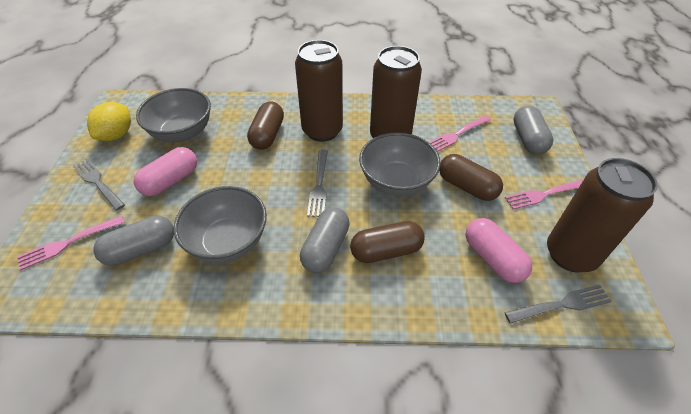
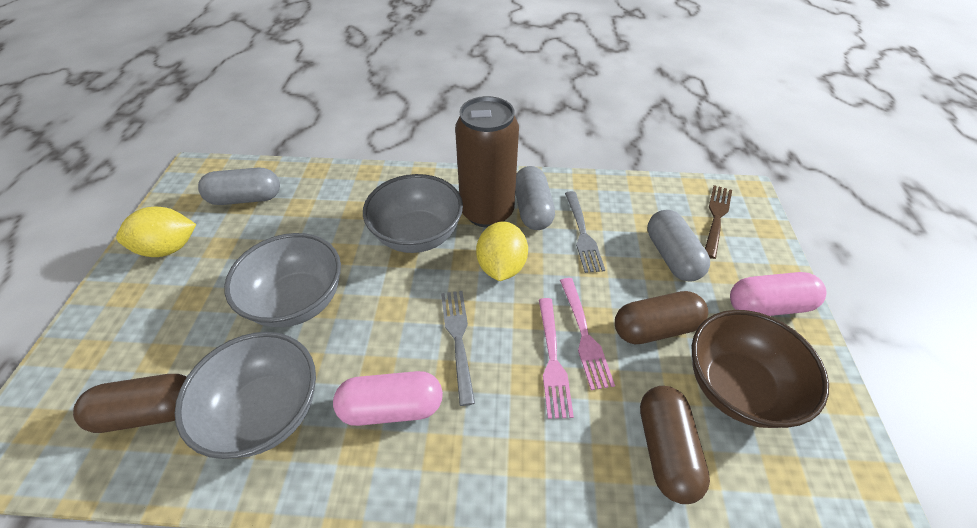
brown bowl: none = 0 -> [692,310,829,428] = 1
brown can: [295,40,343,142] [370,46,422,138] [547,158,658,272] = 3 -> [455,96,519,227] = 1
brown fork: none = 0 -> [705,185,732,259] = 1
grey fork: [73,159,125,211] [307,150,328,217] [505,284,612,324] = 3 -> [441,291,475,406] [565,191,605,273] = 2
pink fork: [17,216,125,271] [429,116,491,152] [504,180,583,209] = 3 -> [539,298,574,419] [560,278,615,390] = 2
yellow lemon: [87,102,131,141] = 1 -> [116,207,197,257] [476,221,528,281] = 2

